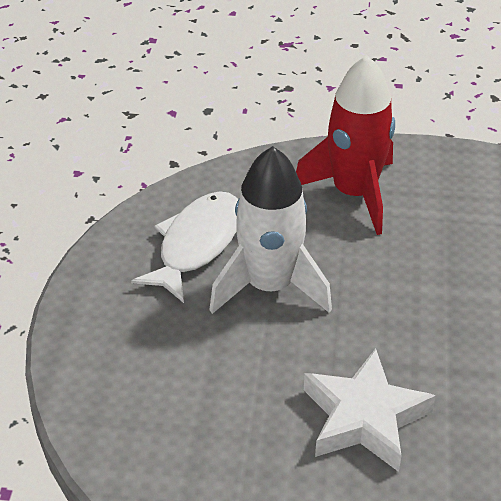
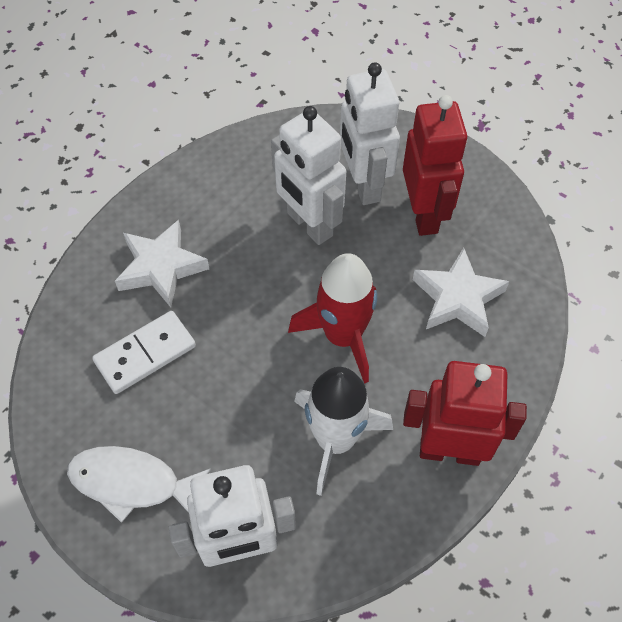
red robot: none = 0 -> [403,95,467,236] [403,361,527,466] = 2
white domino: none = 0 -> [92,311,196,394] = 1
white robot: none = 0 -> [169,465,296,567] [271,106,346,245] [340,62,400,205] = 3
white star: [304,348,436,472] = 1 -> [115,220,209,307] [413,248,509,337] = 2

